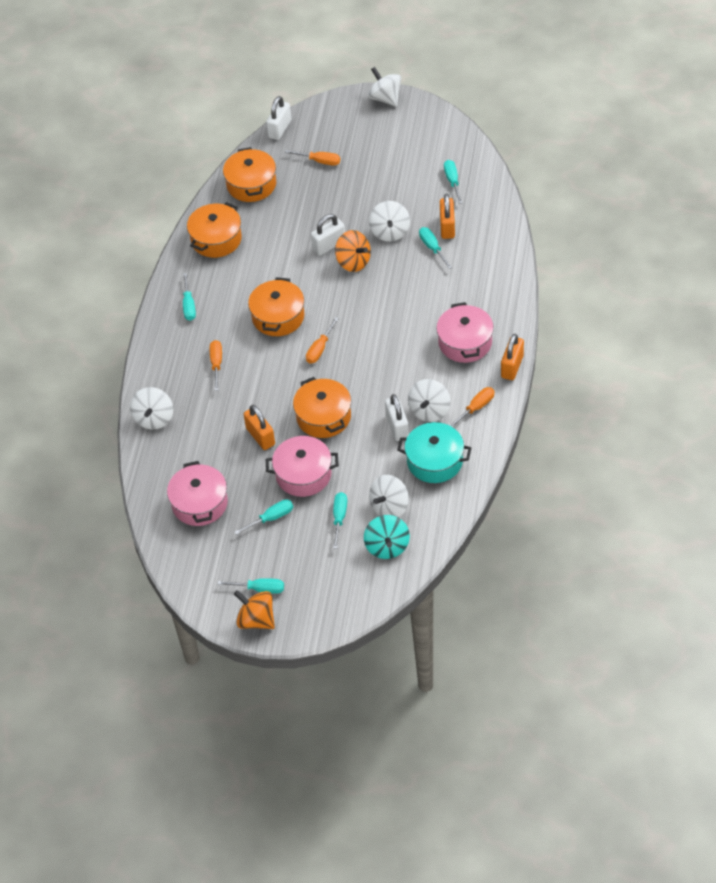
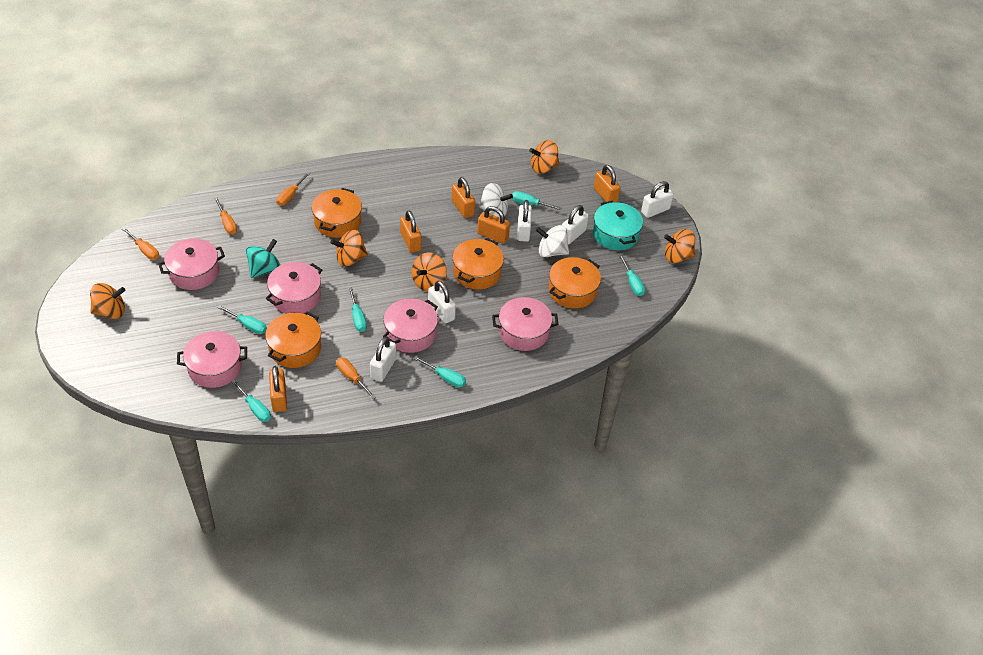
orange padlock: [244,405,275,450] [440,194,455,239] [501,334,524,380] = 3 -> [269,366,287,412] [400,210,422,253] [452,177,475,218] [477,206,510,244] [594,165,621,202] = 5
orange spinning top: [234,590,275,629] [335,230,371,272] = 2 -> [90,283,125,319] [330,230,368,267] [412,252,447,292] [529,140,559,174] [664,229,695,263] = 5
pink pot: [167,461,228,526] [266,436,339,497] [436,302,494,363] = 3 -> [158,238,225,290] [177,331,247,388] [266,262,322,314] [383,299,438,353] [492,297,559,351] = 5
white padlock: [266,96,292,140] [311,214,345,256] [385,394,409,441] = 3 -> [370,337,396,382] [428,281,456,323] [517,200,532,242] [562,205,589,245] [641,181,674,218] = 5
white spinning top: [130,387,173,430] [368,67,401,107] [369,201,410,242] [369,475,409,518] [408,379,451,422] = 5 -> [478,183,513,218] [536,225,569,257] = 2

